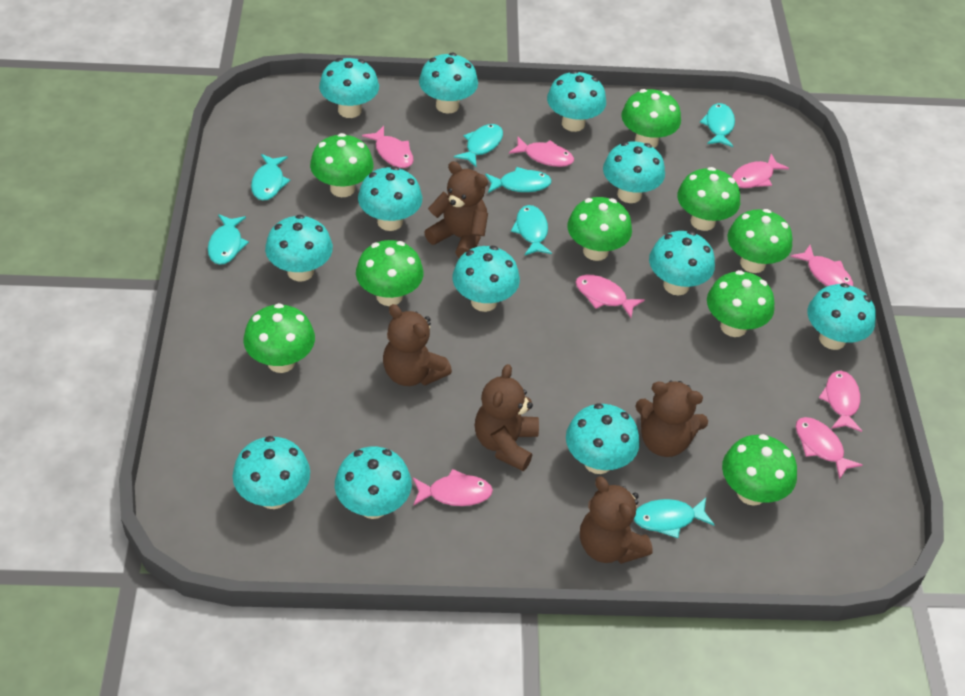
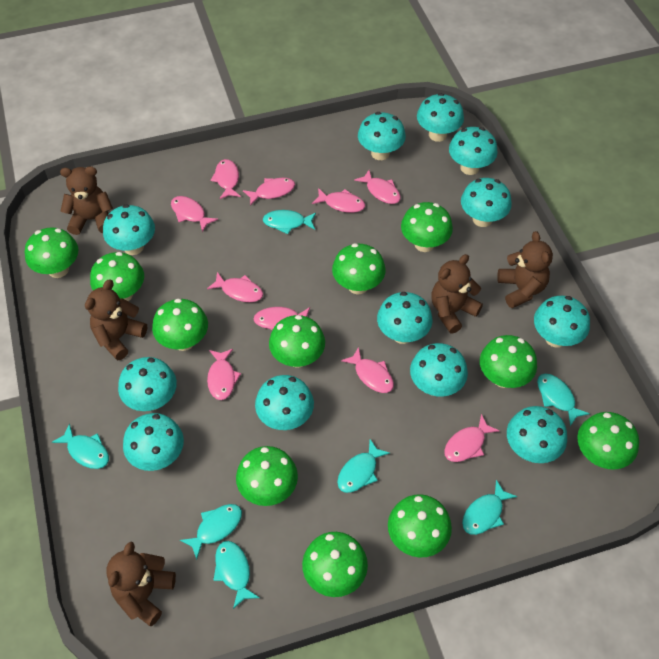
green mushroom: [243,303,315,373] [310,133,374,197] [356,240,424,306] [567,197,632,261] [621,89,681,148] [677,167,740,231] [707,270,774,337] [722,434,797,506] [727,209,792,273] = 9 -> [25,228,78,278] [90,252,144,301] [152,299,208,351] [236,446,298,506] [269,315,325,368] [302,532,368,597] [332,243,386,294] [388,494,452,557] [401,202,453,252] [480,335,537,388] [577,412,639,470] = 11
pink fish: [362,126,414,168] [413,469,493,506] [509,137,574,167] [576,275,645,318] [732,154,789,188] [791,245,853,286] [796,417,862,480] [819,371,862,432] = 8 -> [171,196,218,232] [207,272,263,302] [207,349,241,400] [210,159,241,200] [243,178,295,206] [254,307,310,330] [312,188,365,213] [341,347,394,393] [354,170,401,204] [444,414,499,462] = 10

